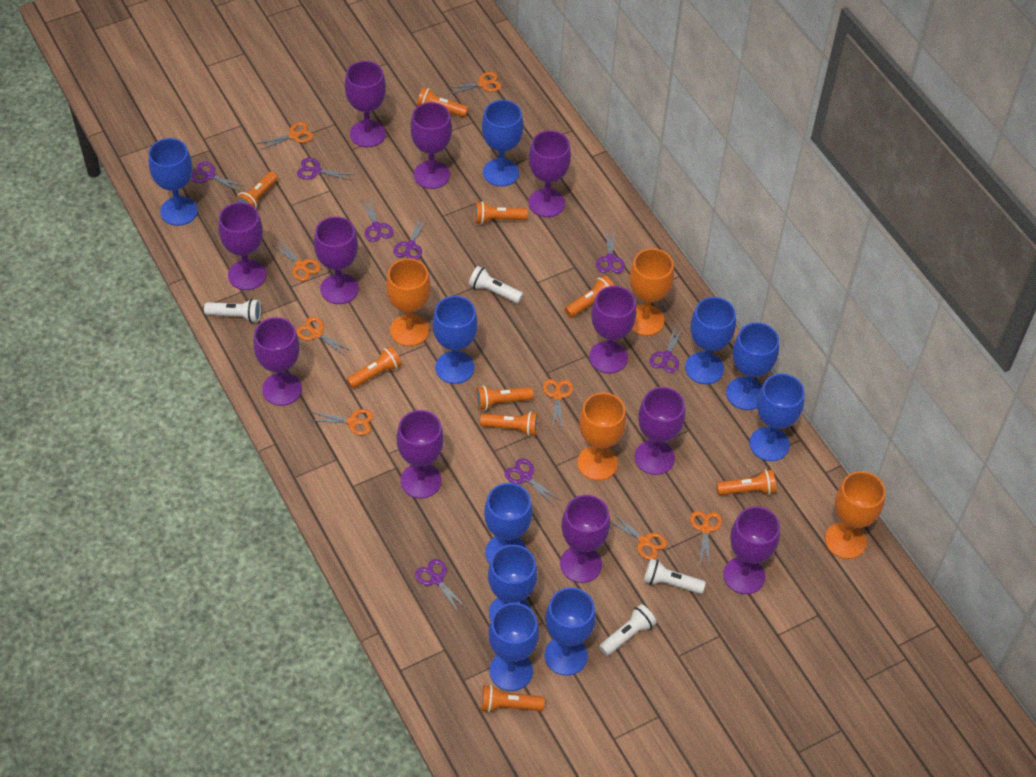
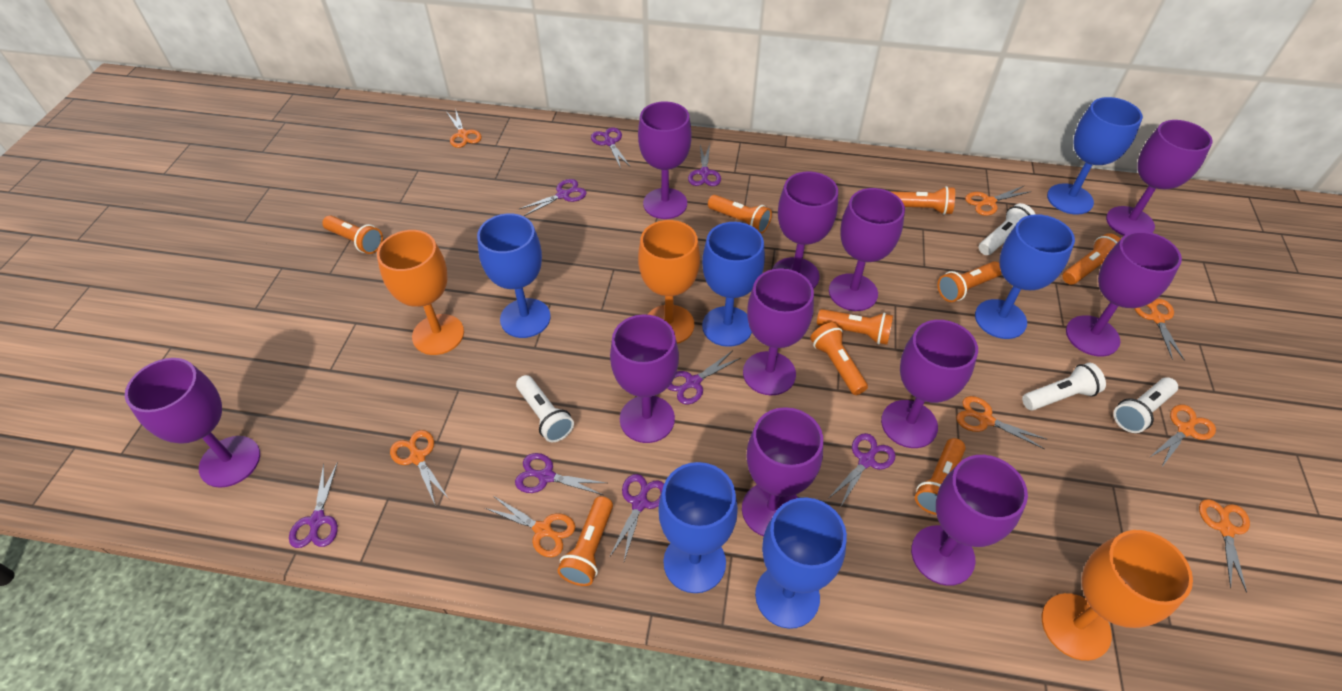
blue goblet: [149,138,198,226] [433,296,478,384] [482,100,523,187] [484,483,533,564] [488,545,537,621] [488,603,539,691] [544,587,596,676] [685,297,736,384] [726,323,779,410] [749,374,805,461] = 10 -> [477,214,551,338] [658,462,738,593] [702,222,765,347] [755,497,847,629] [975,214,1075,339] [1047,97,1143,215] = 6
orange goblet: [386,258,431,346] [577,393,626,481] [630,248,674,336] [825,471,885,559] = 4 -> [377,230,464,355] [638,220,700,344] [1042,530,1193,661] = 3

